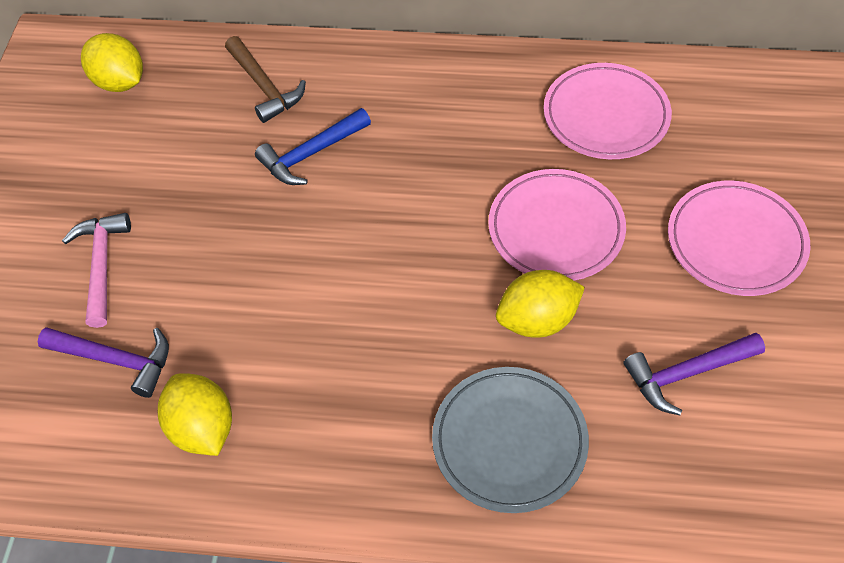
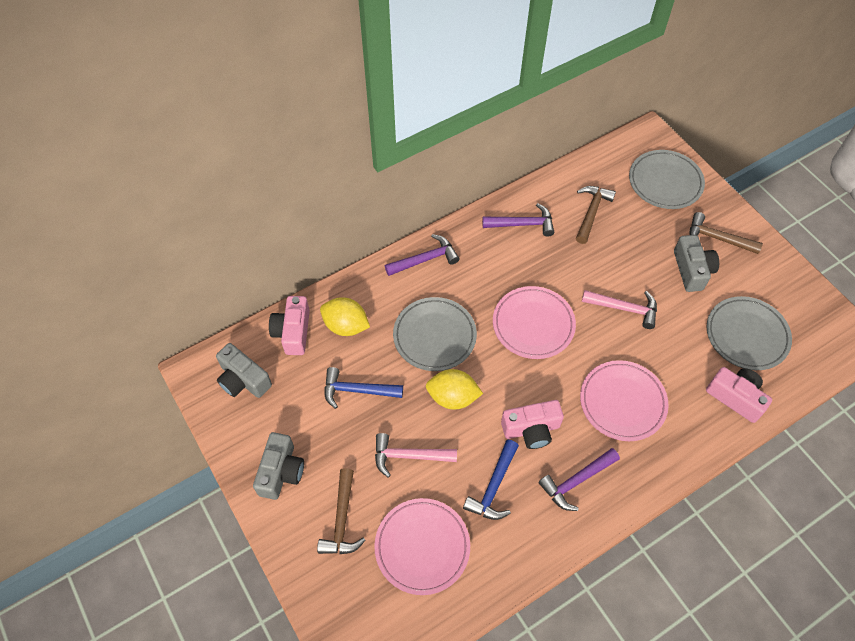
blue hammer: [255,108,371,185] = 1 -> [324,367,403,409] [463,440,519,520] = 2
brown hammer: [225,36,306,123] = 1 -> [317,468,366,554] [576,186,616,244] [689,212,763,254] = 3
grey camera: none = 0 -> [216,343,272,398] [253,432,304,500] [674,235,719,292] = 3
grey plate: [432,367,589,513] = 1 -> [393,297,477,371] [629,150,705,209] [707,296,792,370] = 3
pink camera: none = 0 -> [269,296,310,355] [501,400,564,449] [706,367,772,423] = 3
pink hammer: [62,213,131,328] = 1 -> [375,433,457,478] [582,290,657,329] = 2
purple hammer: [38,327,169,398] [623,333,765,415] = 2 -> [385,234,459,276] [482,203,554,237] [538,448,620,511] = 3
yellow lemon: [81,33,143,92] [158,373,232,456] [496,270,585,338] = 3 -> [320,298,370,336] [426,369,483,410] = 2

